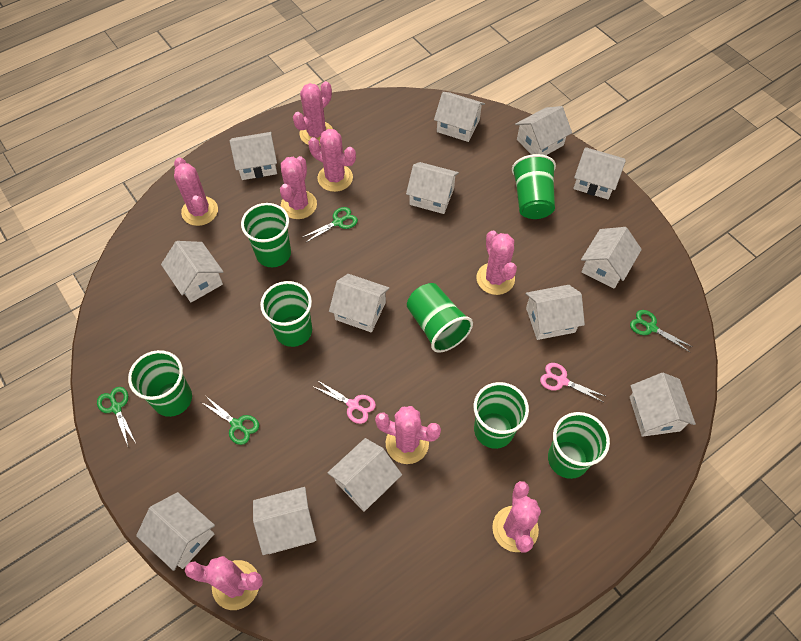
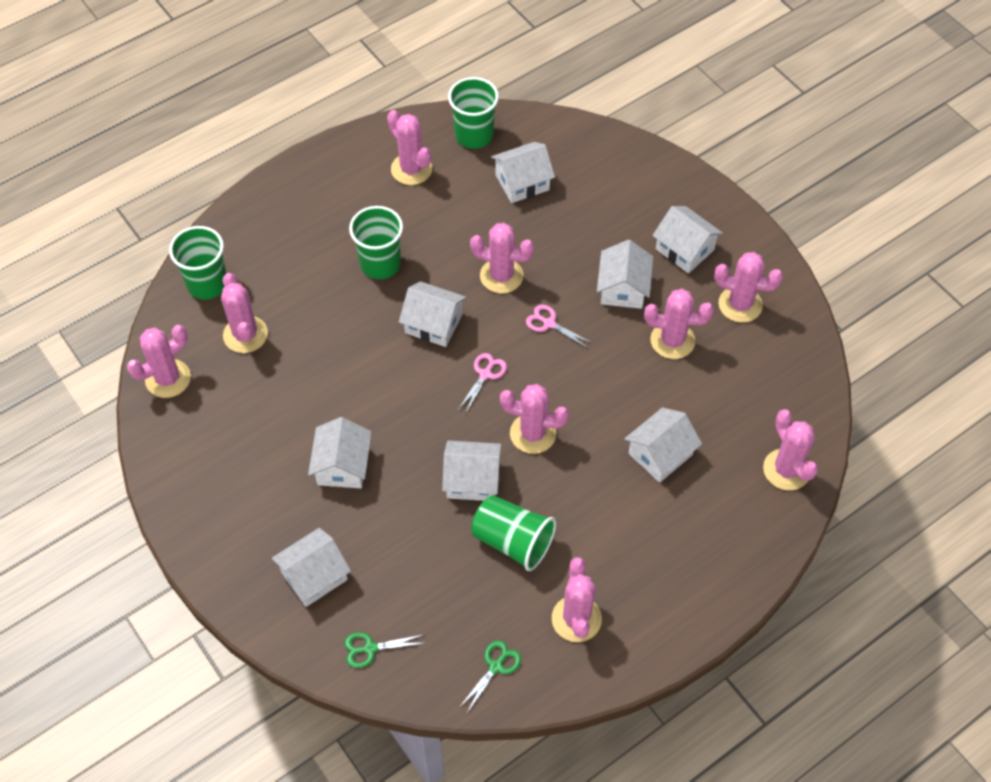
green cup: [128,350,192,417] [241,203,291,267] [260,281,312,347] [407,283,473,353] [474,382,529,449] [512,154,556,219] [548,412,610,479] = 7 -> [169,226,226,300] [349,206,403,279] [448,77,499,149] [471,495,556,571] = 4
green scissors: [97,387,136,446] [201,396,259,445] [303,207,358,243] [630,310,693,352] = 4 -> [344,632,424,668] [461,640,521,713] = 2
pink cactus: [174,157,218,226] [185,556,263,610] [280,156,317,219] [293,81,333,145] [308,129,356,192] [375,406,441,464] [476,231,517,295] [492,481,541,553] = 8 -> [127,325,191,398] [221,273,268,353] [387,110,432,185] [470,223,534,294] [500,384,569,454] [552,557,602,642] [644,289,714,359] [714,252,783,323] [763,409,818,490] = 9
white house: [136,492,215,571] [161,241,223,302] [230,132,277,180] [253,487,316,555] [328,438,402,512] [329,274,390,333] [406,162,459,214] [434,92,485,142] [515,106,572,155] [526,285,585,340] [573,147,626,199] [581,227,642,289] [630,373,696,437] = 13 -> [272,528,351,607] [308,417,372,488] [399,281,467,347] [442,441,501,501] [491,142,555,203] [597,240,653,309] [625,407,702,483] [652,206,723,273] = 8

